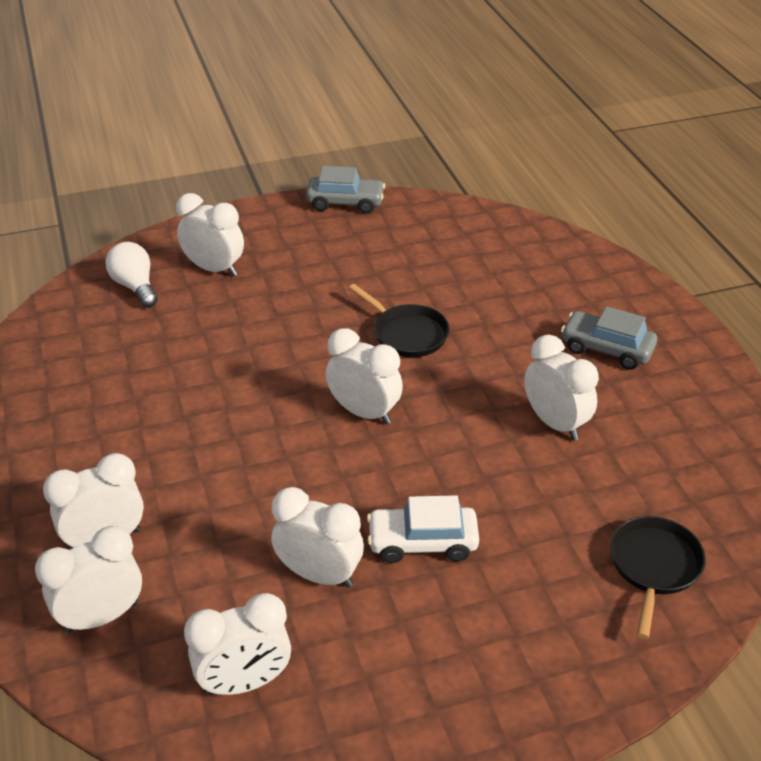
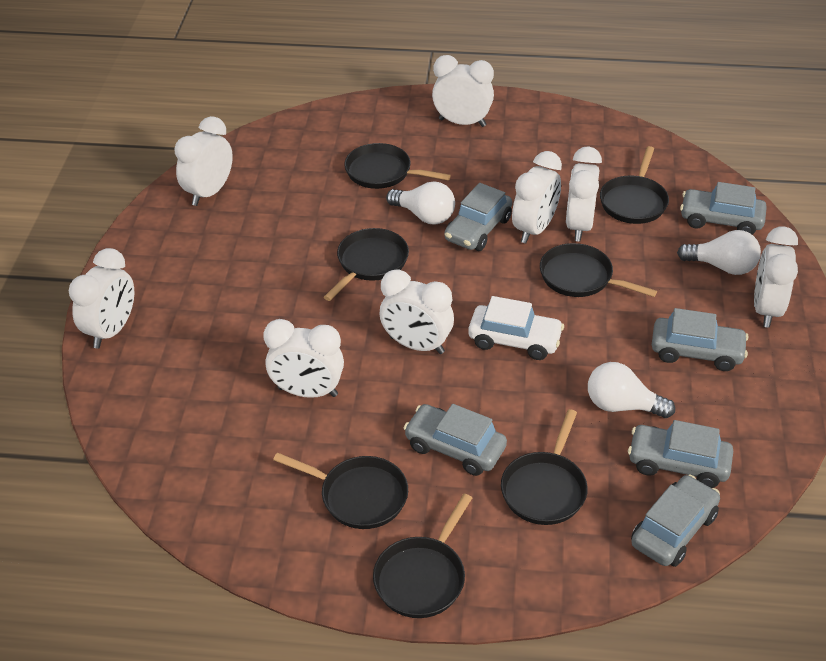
black pan: [349,284,450,357] [610,516,706,639] = 2 -> [273,453,408,529] [324,228,409,301] [344,143,451,189] [373,494,472,618] [501,409,588,525] [540,243,657,297] [600,146,669,224] = 7
grey car: [306,166,385,214] [561,306,657,370] = 2 -> [404,404,507,476] [445,183,512,251] [628,420,733,488] [631,474,720,567] [652,308,749,371] [680,182,767,235] = 6
white clock: [35,526,142,633] [43,453,144,550] [176,193,244,276] [184,593,291,695] [271,487,364,588] [326,328,403,425] [524,335,599,441] = 7 -> [69,248,134,348] [174,116,233,206] [263,319,344,398] [379,269,454,354] [432,55,494,127] [512,151,562,243] [566,146,602,242] [754,227,798,328] = 8
white light bulb: [105,242,158,308] = 1 -> [386,182,455,224] [588,362,675,418] [677,230,761,275] = 3

